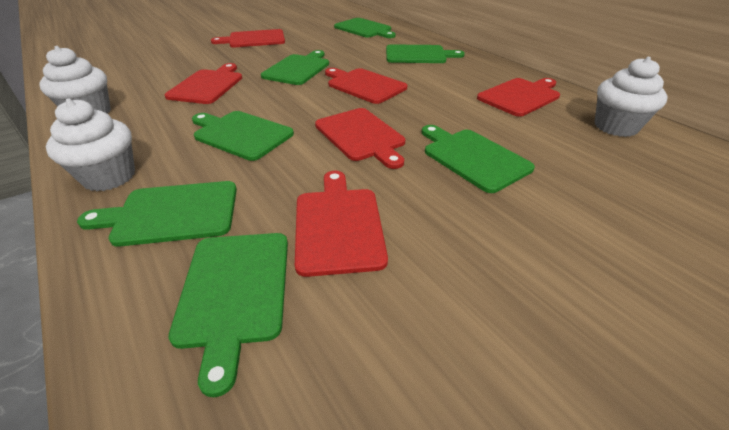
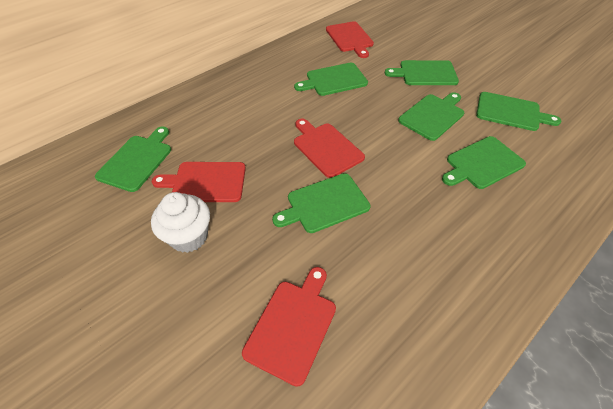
red cutting board: [165,63,242,104] [211,29,285,47] [295,171,388,277] [315,108,405,169] [325,68,407,104] [477,78,560,117] = 6 -> [152,162,246,202] [242,267,336,387] [294,119,365,178] [326,21,374,58] = 4
white cupcake: [39,46,111,114] [46,98,135,191] [595,57,667,137] = 3 -> [151,192,210,253] = 1

